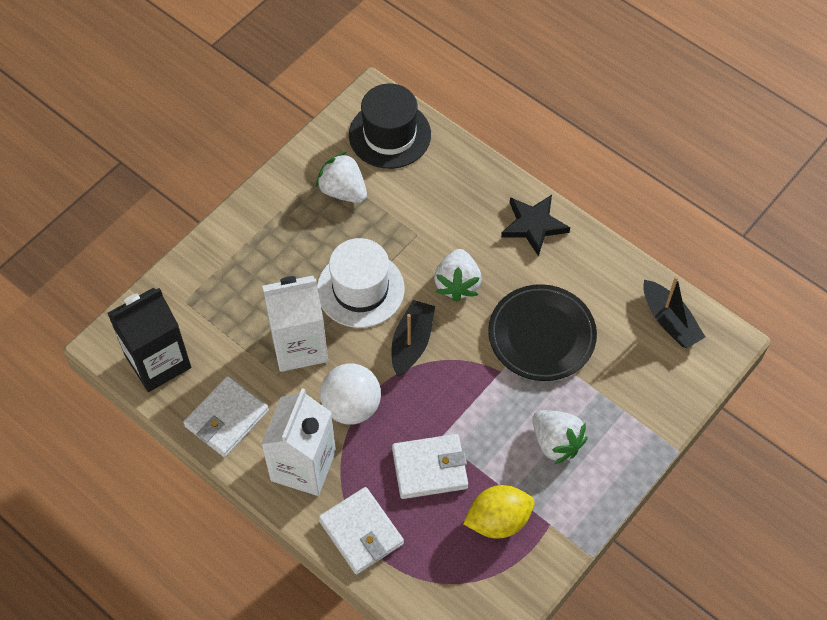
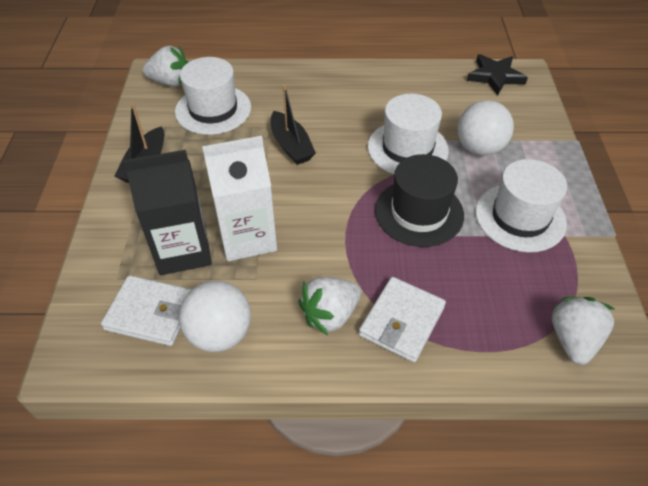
black plate: [488,284,597,381] = 1 -> none = 0
white ball: [320,364,381,425] = 1 -> [179,281,251,352] [458,100,514,156] = 2
white carton: [261,388,336,496] [262,276,328,372] = 2 -> [202,136,277,261] = 1
white hat: [317,238,405,328] = 1 -> [175,57,251,135] [368,94,449,174] [475,159,567,252] = 3
white wallet: [183,376,269,457] [318,487,404,574] [392,434,468,499] = 3 -> [101,275,192,346] [359,277,446,363] = 2
yellow lemon: [463,485,535,538] = 1 -> none = 0

